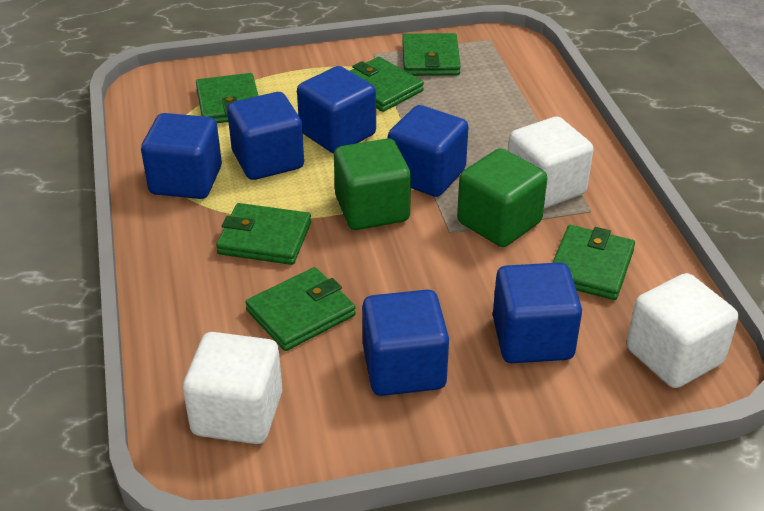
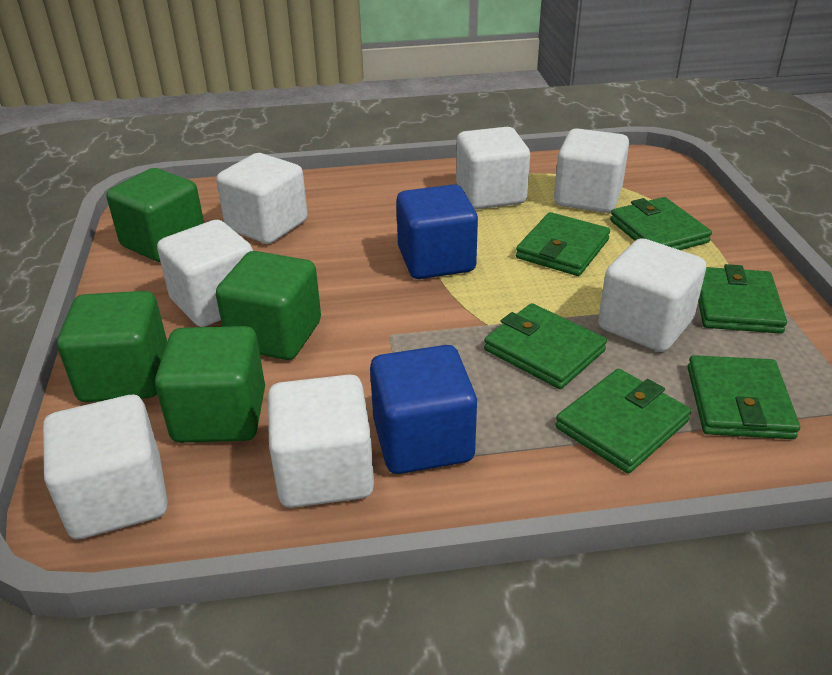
blue cube: [141,113,222,199] [227,92,304,180] [297,66,376,153] [362,290,449,396] [388,105,469,197] [493,262,582,363] = 6 -> [370,345,477,474] [396,184,478,279] = 2
green cube: [334,138,411,230] [457,148,547,247] = 2 -> [57,291,167,402] [107,168,204,262] [155,326,265,443] [216,251,321,360] = 4
white cube: [183,332,282,444] [508,117,593,209] [627,273,738,388] = 3 -> [43,395,168,539] [157,220,253,327] [216,153,308,244] [268,375,374,508] [456,127,530,209] [554,128,629,213] [598,238,706,352] = 7

